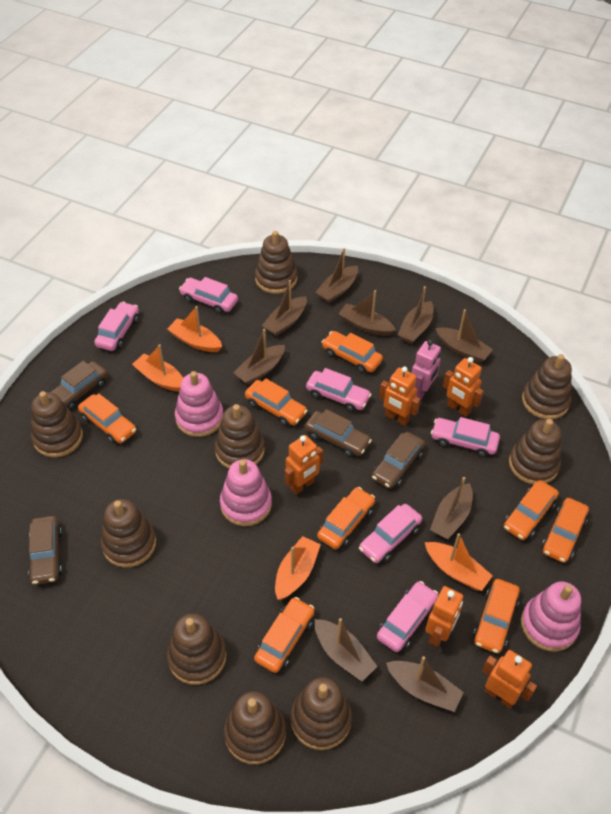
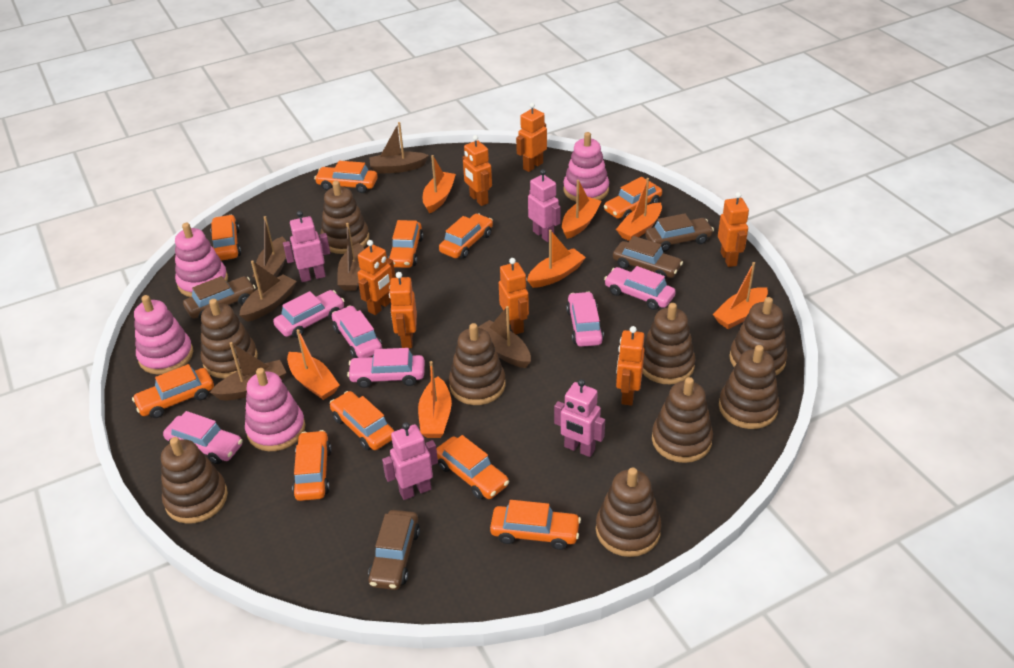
brown boat: [234,329,285,385] [262,280,307,336] [315,248,358,303] [315,618,378,682] [339,290,396,336] [386,656,464,712] [398,286,434,344] [430,477,473,539] [436,309,493,363] = 9 -> [210,342,287,400] [239,260,297,322] [253,216,286,279] [337,223,364,291] [369,122,429,174] [478,306,531,368] = 6
orange boat: [132,344,183,392] [167,306,222,352] [275,536,321,600] [425,533,493,591] = 4 -> [287,329,340,400] [418,361,452,438] [423,155,456,214] [527,230,586,288] [562,180,602,239] [616,178,662,241] [713,262,768,329] = 7
orange car: [78,394,136,444] [245,378,307,426] [254,597,314,673] [317,487,375,549] [322,331,383,373] [473,579,520,653] [504,480,559,540] [542,498,589,563] = 8 -> [132,364,214,418] [210,215,241,261] [292,430,332,501] [314,161,378,193] [330,391,394,450] [388,220,423,268] [436,435,509,499] [439,213,493,258] [490,500,581,550] [604,177,662,220] = 10
orange robot: [285,435,323,495] [379,366,420,426] [425,586,463,647] [443,357,484,417] [482,650,537,708] = 5 -> [357,240,395,315] [389,272,417,348] [463,135,492,206] [499,258,529,334] [516,103,547,172] [616,326,645,406] [718,192,749,267] = 7
pink robot: [412,340,441,401] = 1 -> [283,211,330,282] [382,422,438,500] [528,169,561,242] [554,379,605,457] = 4
pink stacking toy: [175,371,223,437] [220,459,272,526] [521,582,581,652] = 3 -> [134,295,193,375] [175,223,228,297] [245,368,306,451] [563,132,609,201] = 4

